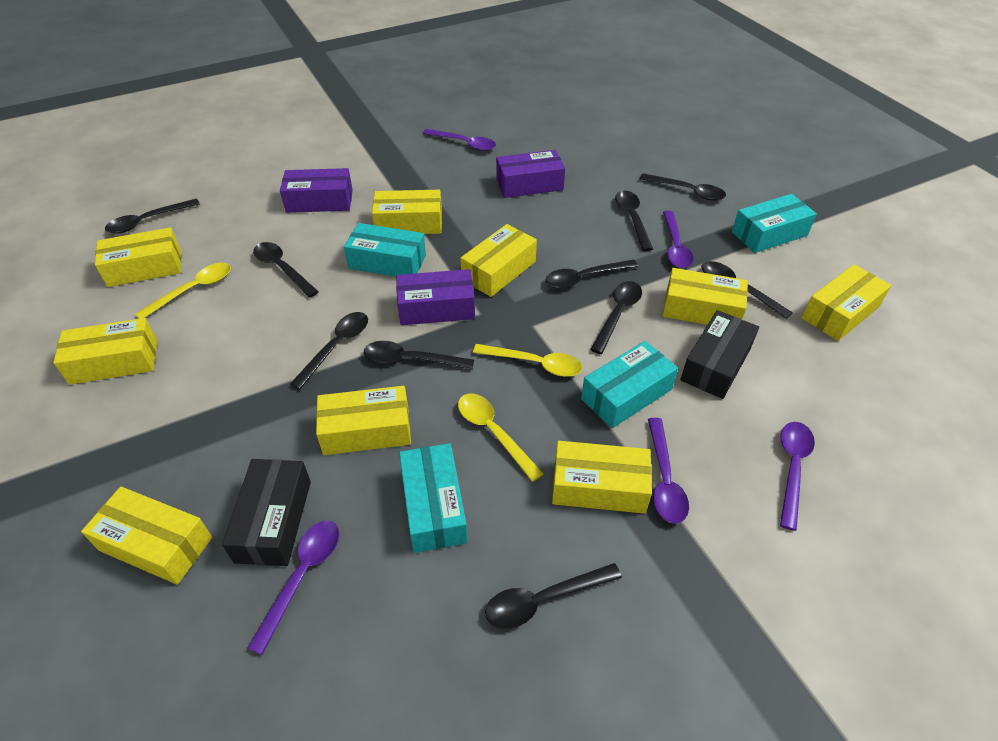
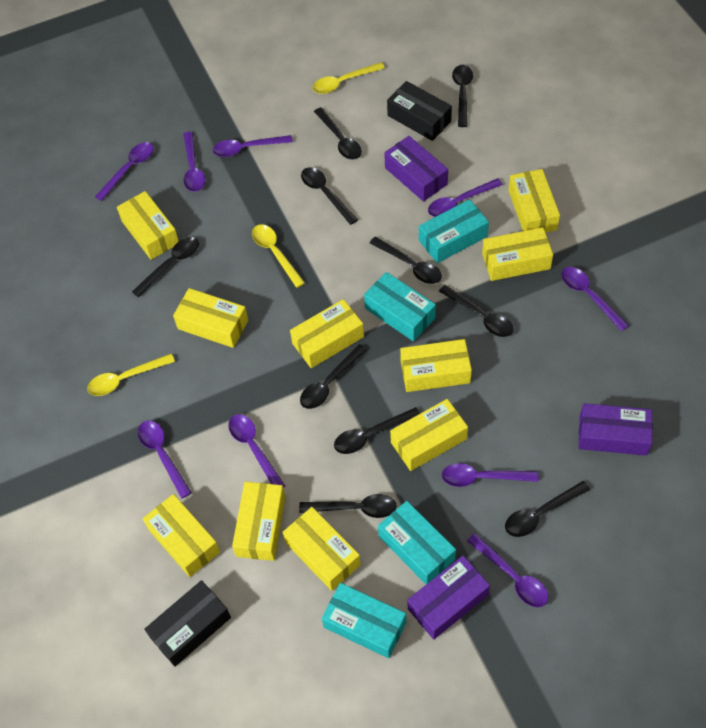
purple spoon: [247,520,339,655] [422,129,496,151] [648,418,689,524] [663,211,694,268] [780,422,815,531] = 5 -> [95,142,153,201] [138,421,192,498] [183,132,205,192] [213,135,293,157] [228,414,285,488] [428,178,503,217] [442,463,539,487] [467,533,549,607] [561,267,629,331] = 9
yellow box: [53,318,157,385] [81,487,212,585] [95,227,181,287] [316,386,411,455] [372,190,442,234] [460,224,537,297] [552,441,652,514] [663,268,748,325] [802,264,891,341] = 9 -> [117,191,179,260] [143,494,220,577] [173,288,248,348] [232,482,285,561] [283,507,361,591] [290,299,364,368] [390,399,468,471] [400,339,472,392] [482,227,553,281] [508,169,560,233] = 10

